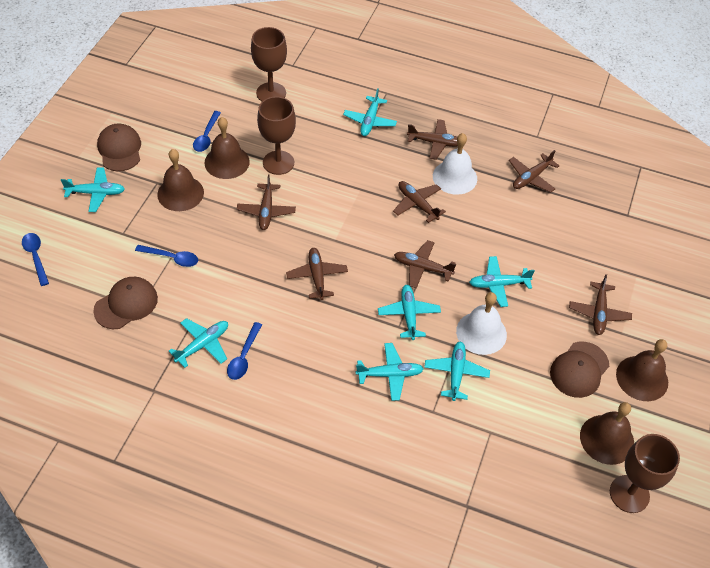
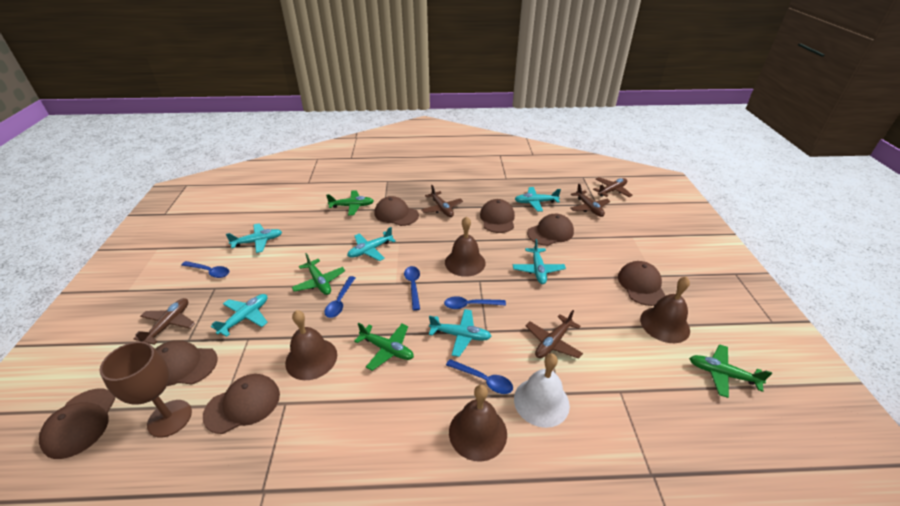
blue spoon: [22,233,49,286] [135,245,198,267] [193,111,221,152] [227,322,262,380] = 4 -> [181,261,229,278] [324,276,356,318] [404,266,420,311] [444,296,506,309] [446,359,513,394] = 5
brown cap: [93,277,158,329] [97,123,141,171] [550,342,609,398] = 3 -> [39,388,116,459] [156,340,218,386] [203,374,280,434] [375,196,419,226] [480,199,515,233] [527,214,574,246] [618,261,666,306] = 7
brown goblet: [251,27,287,102] [257,96,296,175] [610,434,680,513] = 3 -> [99,341,192,438] = 1
brown plane: [237,174,296,230] [286,248,348,300] [393,181,446,223] [394,240,456,288] [407,119,458,160] [509,150,559,193] [569,274,632,335] = 7 -> [134,298,195,345] [421,185,463,217] [526,310,583,359] [570,184,611,217] [593,177,633,197] = 5
green plane: none = 0 -> [292,253,345,295] [326,190,374,216] [354,323,414,371] [689,344,772,398] = 4
turquoise plane: [61,167,125,212] [169,318,228,368] [343,88,397,136] [356,343,424,401] [378,285,441,340] [424,341,490,401] [469,256,535,307] = 7 -> [211,294,268,337] [226,223,282,253] [347,227,396,261] [429,309,492,357] [513,239,566,284] [515,187,561,212] = 6
white bell: [433,133,477,195] [456,292,507,355] = 2 -> [514,353,570,428] = 1

